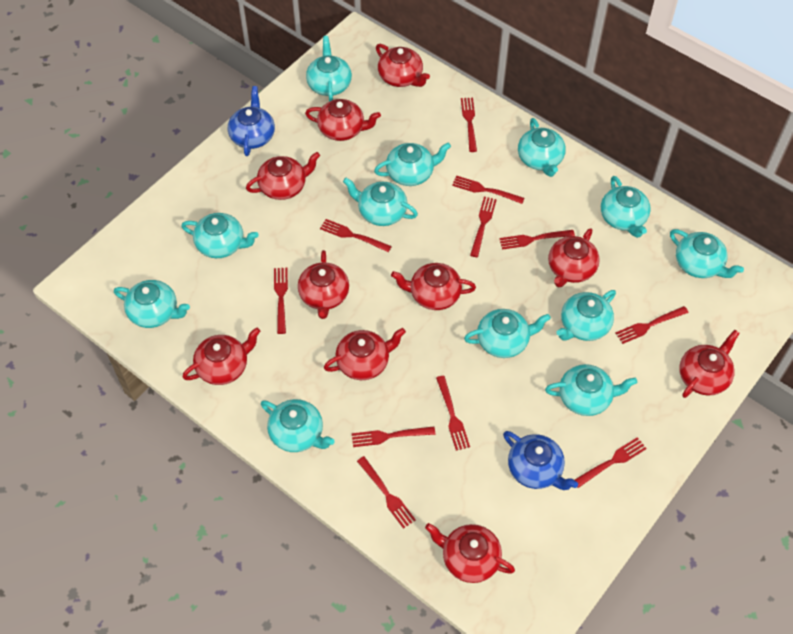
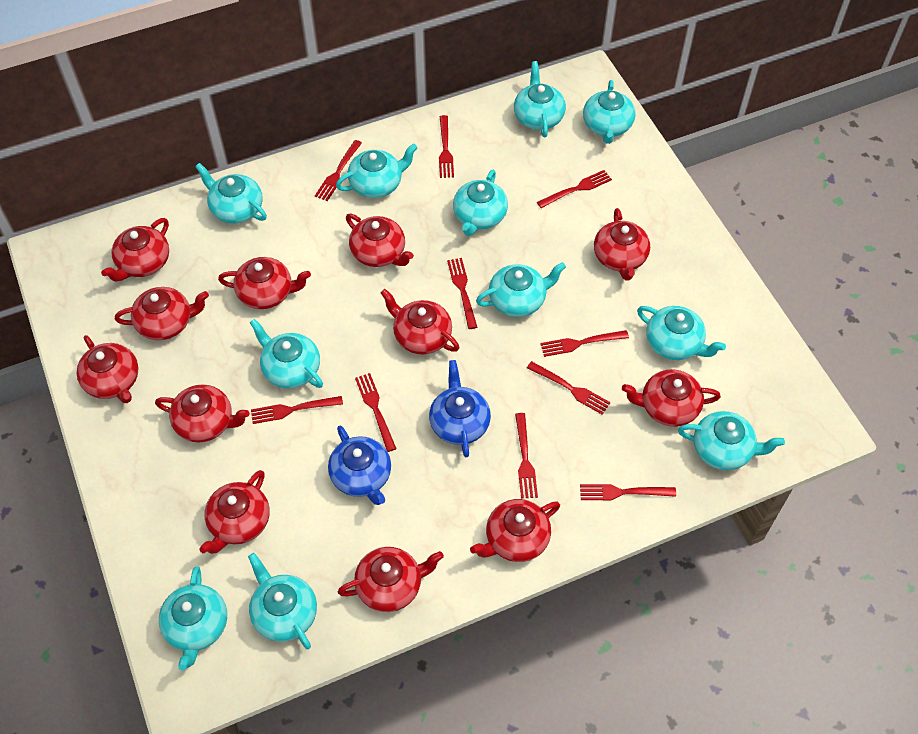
red fork: [274,268,288,334] [320,219,392,252] [352,427,435,447] [357,456,416,529] [436,376,470,451] [452,176,524,204] [461,98,477,152] [470,197,497,257] [499,230,575,250] [575,437,647,488] [616,306,689,344] = 11 -> [251,396,343,424] [315,140,362,201] [355,373,397,452] [439,115,454,178] [447,258,477,329] [515,413,538,499] [527,361,611,415] [537,170,612,208] [540,330,629,357] [580,484,676,500] = 10
red teapot: [183,327,260,385] [246,152,320,200] [298,250,349,319] [305,99,381,141] [324,328,406,380] [376,44,430,87] [391,263,476,310] [425,523,515,583] [548,228,600,287] [679,330,739,398] = 10 -> [77,335,138,403] [101,218,169,282] [115,287,209,340] [155,384,249,443] [199,470,270,554] [218,257,311,309] [338,547,444,612] [346,214,414,267] [381,289,459,355] [470,499,560,562] [594,208,650,281] [622,369,721,427] = 12
turquoise teapot: [114,280,190,328] [181,213,259,258] [261,399,335,452] [306,36,352,102] [343,178,418,226] [374,143,451,186] [464,309,551,358] [518,118,566,177] [545,364,637,416] [556,290,616,341] [601,176,651,238] [670,229,744,278] = 12 -> [159,566,227,670] [195,163,267,224] [248,553,317,649] [250,319,323,388] [336,144,418,198] [453,170,508,236] [476,262,566,317] [514,61,566,137] [583,80,636,144] [637,306,726,360] [678,411,785,470] = 11

